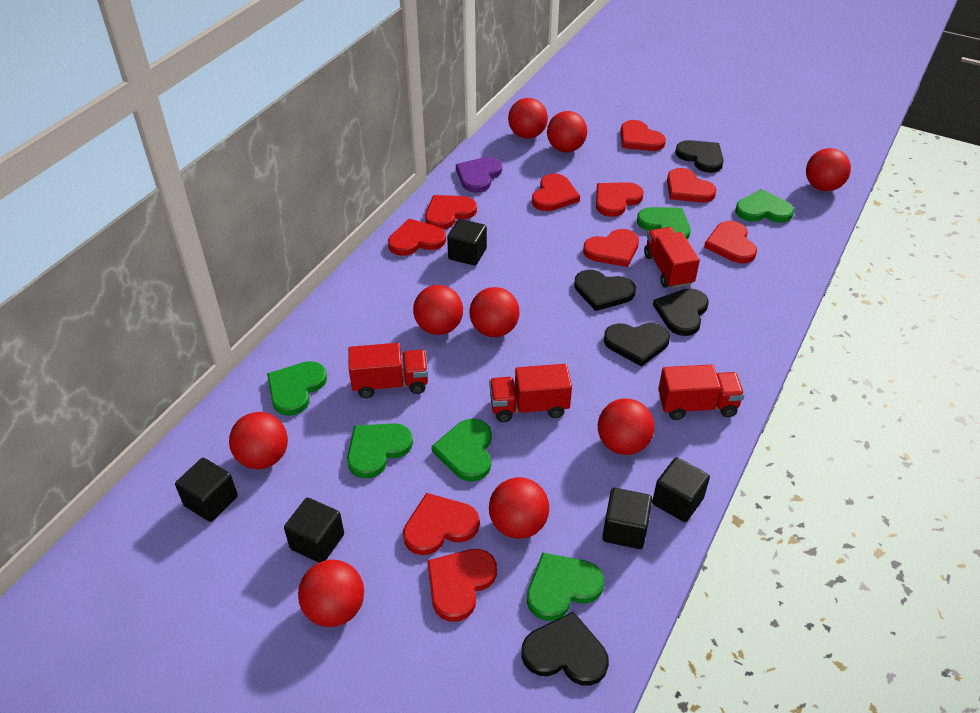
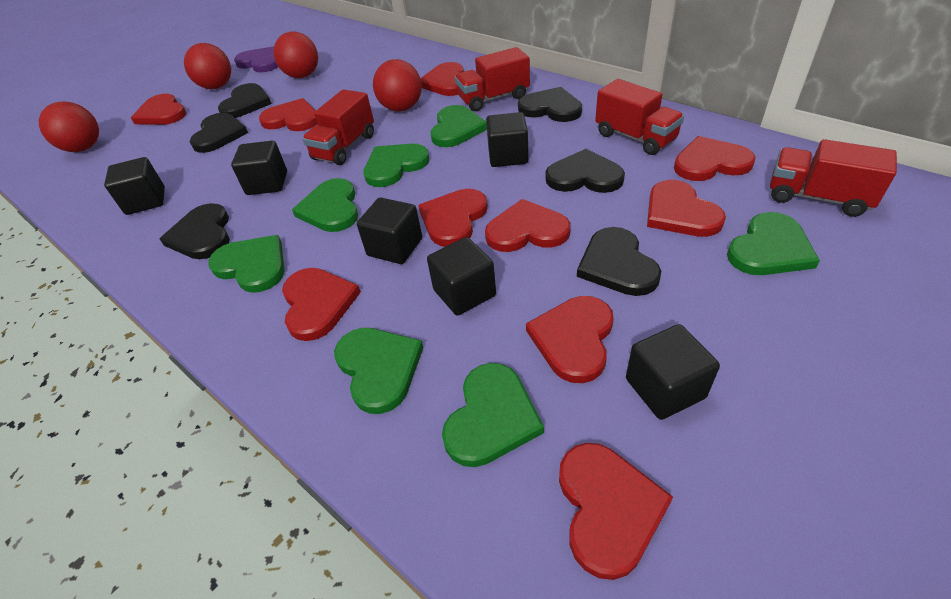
black cube: [175,458,238,522] [284,498,344,563] [447,219,487,266] [602,488,652,549] [652,457,710,522] = 5 -> [104,157,165,215] [231,141,287,195] [357,198,422,264] [427,237,496,316] [486,112,528,167] [626,324,720,420] = 6
black heart: [522,611,609,686] [574,270,636,311] [604,323,670,367] [653,288,709,336] [675,140,724,173] = 5 -> [160,203,230,259] [190,113,248,153] [218,83,272,118] [518,87,582,122] [546,149,625,193] [577,227,661,296] = 6
green heart: [267,361,327,416] [347,423,413,479] [431,418,492,482] [527,552,604,621] [637,207,691,240] [735,189,794,223] = 6 -> [208,235,284,293] [292,178,358,232] [334,328,424,414] [364,144,430,187] [431,105,487,147] [442,363,544,467] [727,212,820,275] = 7
red ball: [229,412,288,469] [298,560,364,627] [413,285,463,335] [470,287,519,337] [489,477,550,539] [508,98,548,139] [547,111,587,152] [598,399,654,455] [806,148,851,191] = 9 -> [39,102,99,152] [184,43,231,89] [273,31,318,78] [373,59,422,111] = 4

